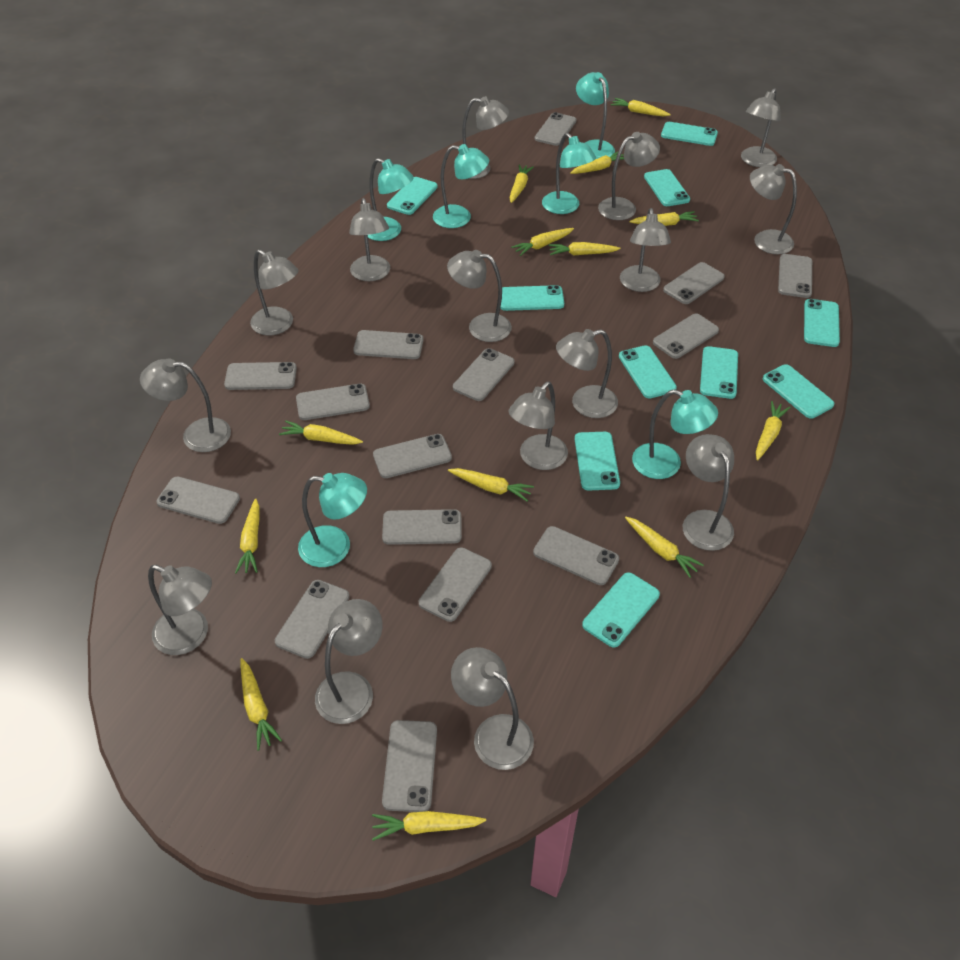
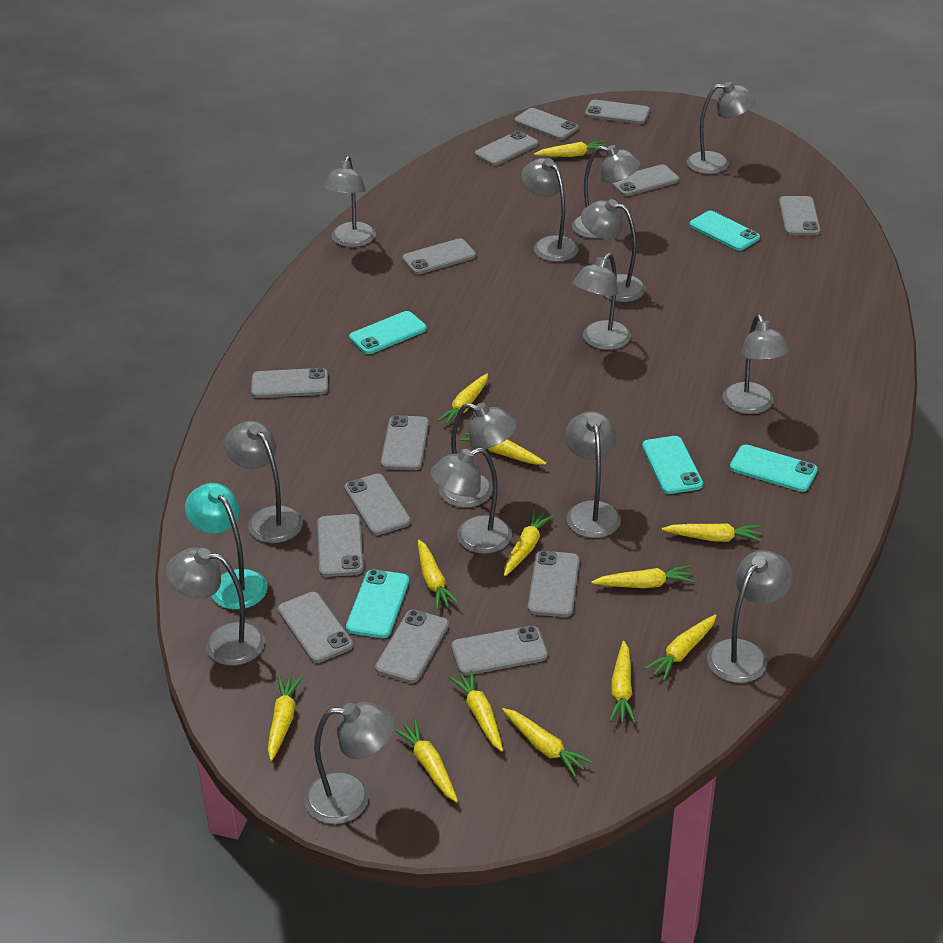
grey lamp: [140,358,231,452] [148,565,212,655] [250,249,299,335] [315,599,383,724] [349,198,390,281] [447,250,512,342] [451,647,534,770] [454,96,509,179] [509,382,568,470] [556,329,618,418] [598,132,660,220] [620,208,671,292] [683,434,734,551] [741,88,780,167] [750,164,797,254] = 15 -> [166,548,265,666] [224,421,303,543] [305,702,395,824] [323,156,376,247] [430,447,512,554] [439,403,517,508] [521,158,578,262] [565,411,621,538] [572,145,641,239] [573,253,631,350] [581,199,645,302] [687,81,756,174] [707,550,793,683] [723,314,790,414] = 14
grey phone: [157,476,240,524] [224,362,297,390] [275,580,349,659] [296,384,370,420] [353,330,423,359] [373,434,452,478] [382,509,462,545] [382,720,437,812] [419,548,492,622] [453,348,514,401] [533,526,619,585] [535,112,576,146] [653,313,719,359] [663,262,725,304] [778,254,812,298] = 15 -> [251,368,328,398] [278,592,353,663] [317,514,364,577] [344,474,411,535] [375,610,449,683] [381,415,429,470] [402,238,476,275] [451,626,548,676] [475,131,538,166] [514,108,579,140] [528,551,580,617] [585,100,650,124] [610,164,679,196] [779,196,821,235] = 14
turquoise lamp: [298,473,367,567] [368,158,414,241] [433,144,489,228] [542,133,596,214] [576,72,615,159] [632,389,718,479] = 6 -> [185,483,268,610] = 1
turquoise phone: [387,177,438,215] [500,285,564,311] [574,432,620,491] [582,573,660,648] [619,345,677,399] [644,169,690,206] [661,122,718,146] [700,346,738,399] [763,364,834,419] [804,299,840,347] = 10 -> [346,569,409,638] [349,311,427,354] [642,436,703,494] [689,211,760,251] [730,445,818,492] = 5

